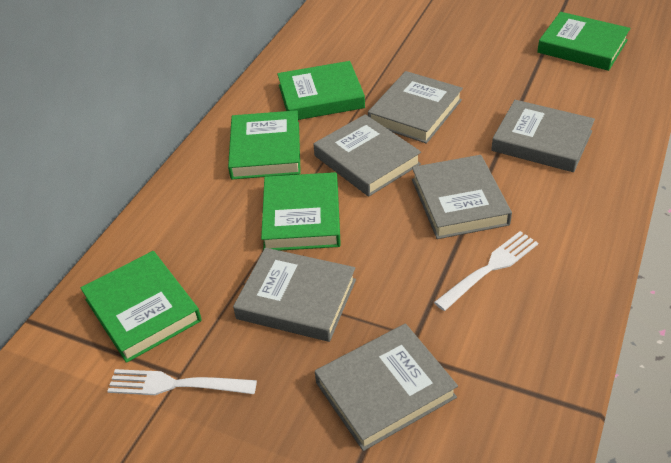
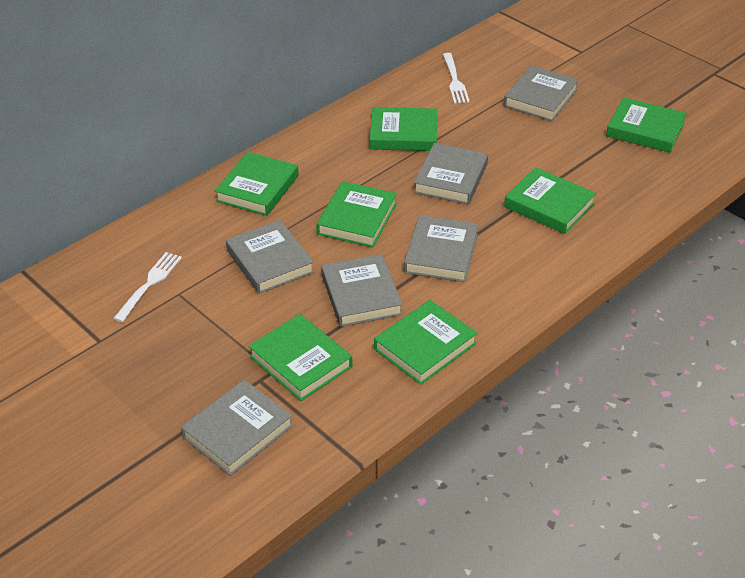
green book: [80,251,202,363] [228,110,301,179] [261,172,341,251] [277,61,365,120] [537,12,630,71] = 5 -> [215,152,298,216] [249,314,353,401] [316,181,397,247] [370,107,437,151] [374,300,478,385] [504,167,596,234] [606,97,687,153] = 7

